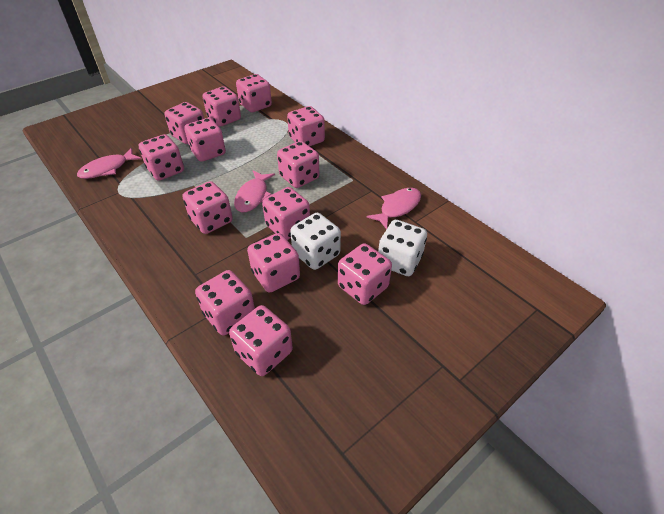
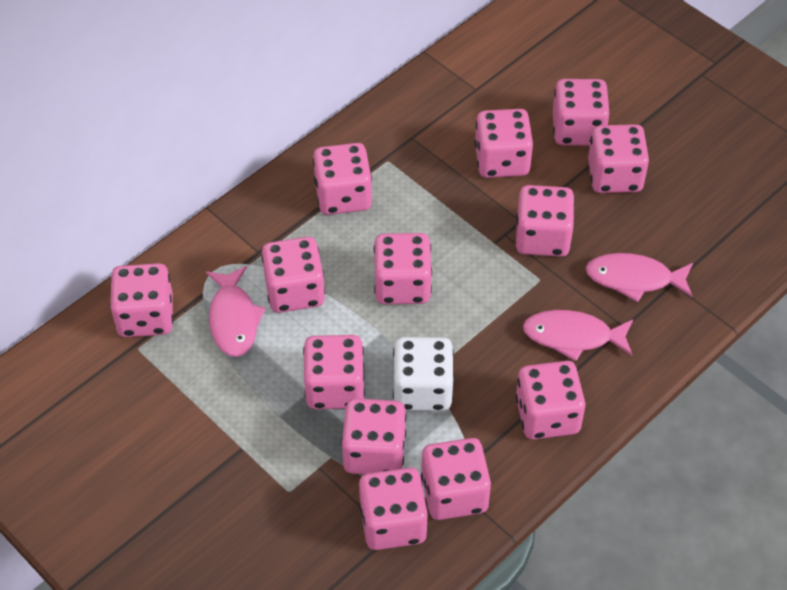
white dice: [290,213,341,270] [378,220,427,276] = 2 -> [393,337,454,411] = 1

